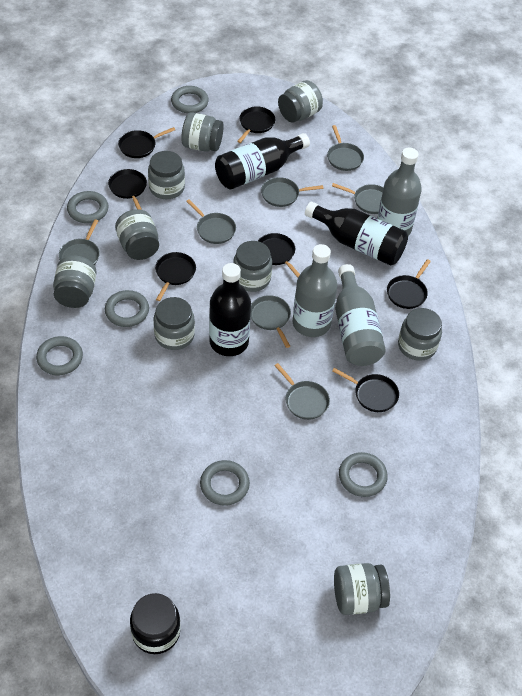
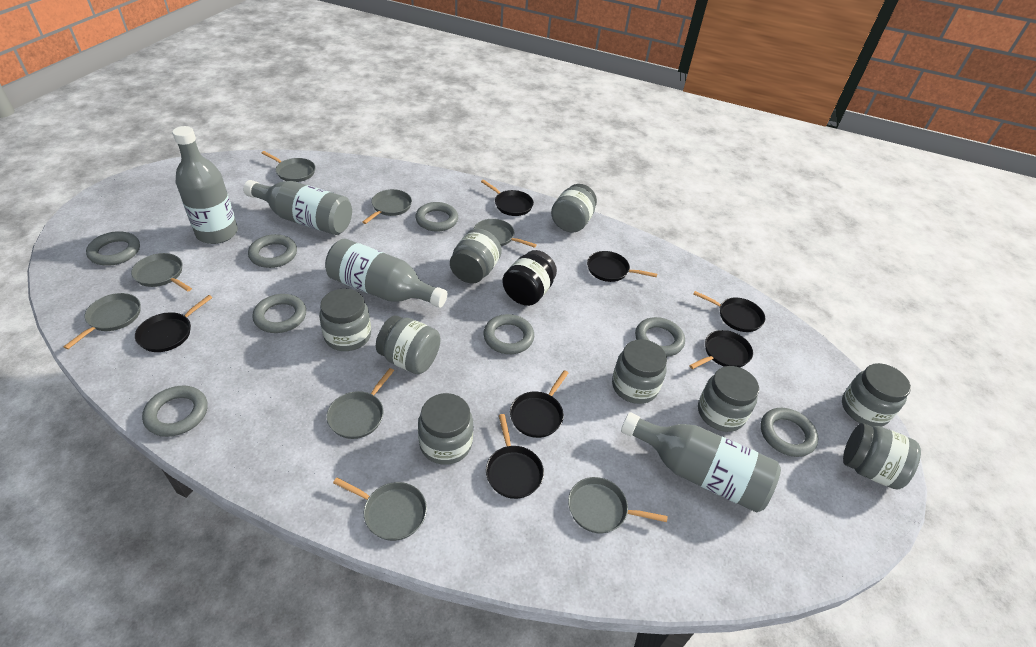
black bottle: [209,263,251,356] [215,133,310,189] [305,202,408,266] = 3 -> none = 0
grey bottle: [293,244,337,337] [335,264,386,366] [378,148,422,236] = 3 -> [172,126,238,244] [243,180,352,235] [325,239,447,308] [621,412,781,513] = 4
grey pan: [59,219,100,265] [186,199,236,244] [251,295,291,348] [261,177,324,207] [275,363,330,420] [327,125,364,171] [332,183,384,214] = 7 -> [63,293,141,349] [131,253,192,291] [262,151,316,182] [327,368,394,439] [333,478,427,541] [362,189,412,224] [474,219,537,248] [568,477,667,533] = 8
grey ring: [36,336,83,375] [67,191,109,223] [105,290,149,327] [171,86,209,113] [200,460,250,506] [339,452,388,497] = 6 -> [86,231,140,266] [142,386,207,437] [248,234,297,268] [252,294,306,333] [415,202,458,232] [484,314,534,354] [635,317,685,357] [761,408,818,457] = 8

